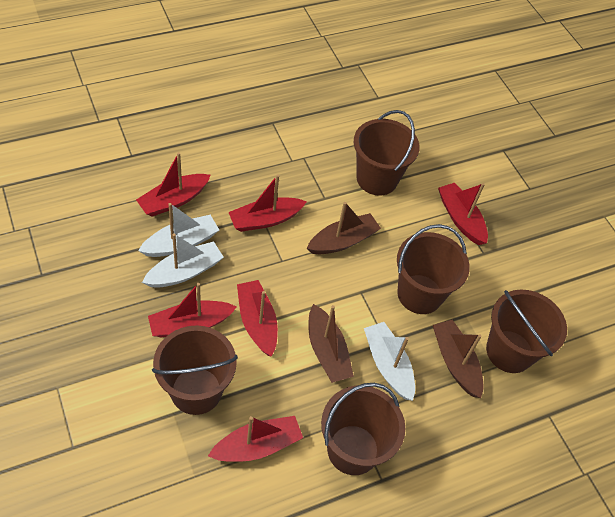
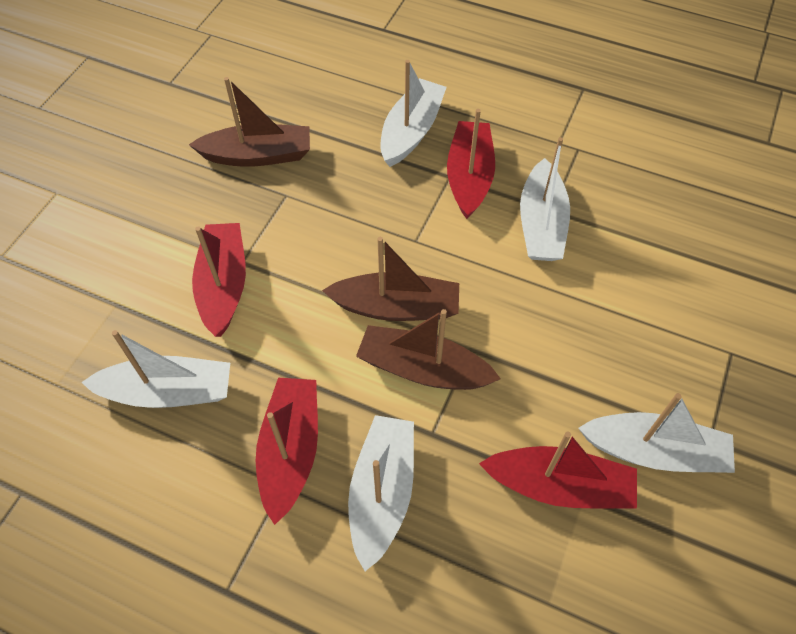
brown bucket: [152,326,238,415] [321,383,405,475] [354,110,420,196] [397,224,470,314] [486,290,567,373] = 5 -> none = 0
red boat: [136,152,211,217] [148,283,237,337] [208,416,303,462] [228,174,307,232] [237,280,278,356] [438,183,488,245] = 6 -> [192,223,246,337] [256,378,318,525] [447,109,495,219] [479,432,637,509] = 4
white boat: [138,203,219,257] [142,233,224,288] [364,322,415,401] = 3 -> [81,330,230,408] [348,415,414,571] [380,60,447,167] [520,137,570,261] [578,393,735,473] = 5

